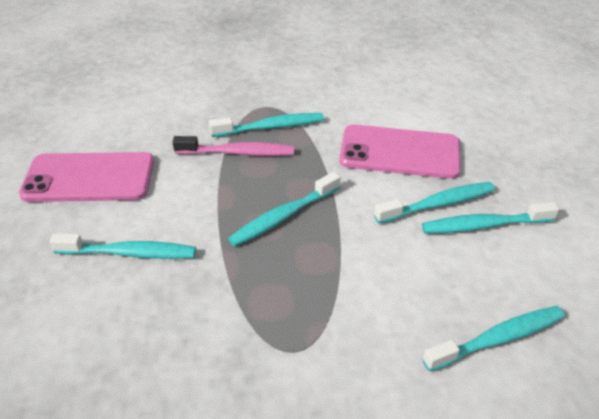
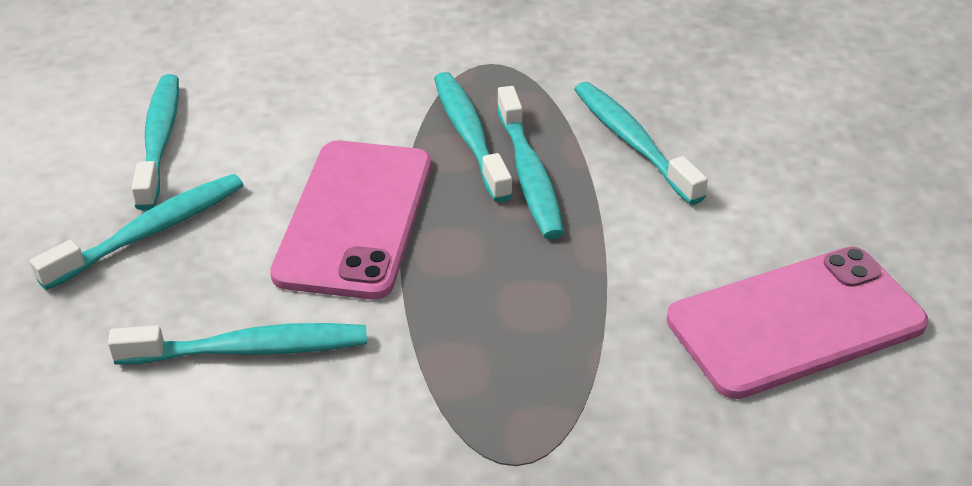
pink toothbrush: [173,136,294,156] = 1 -> none = 0

